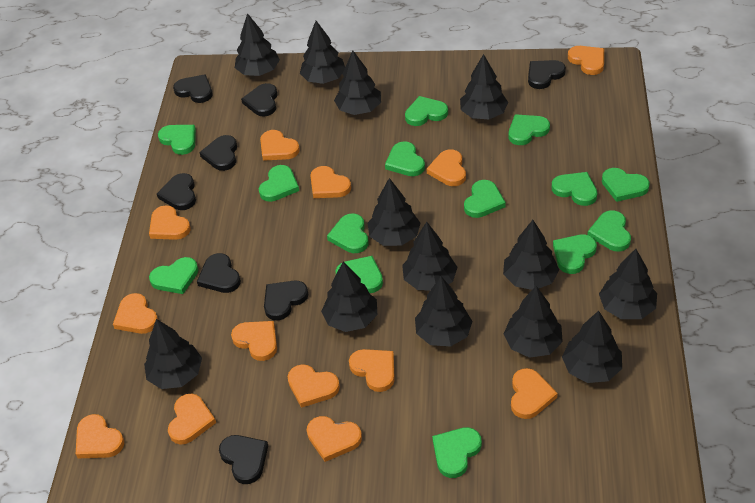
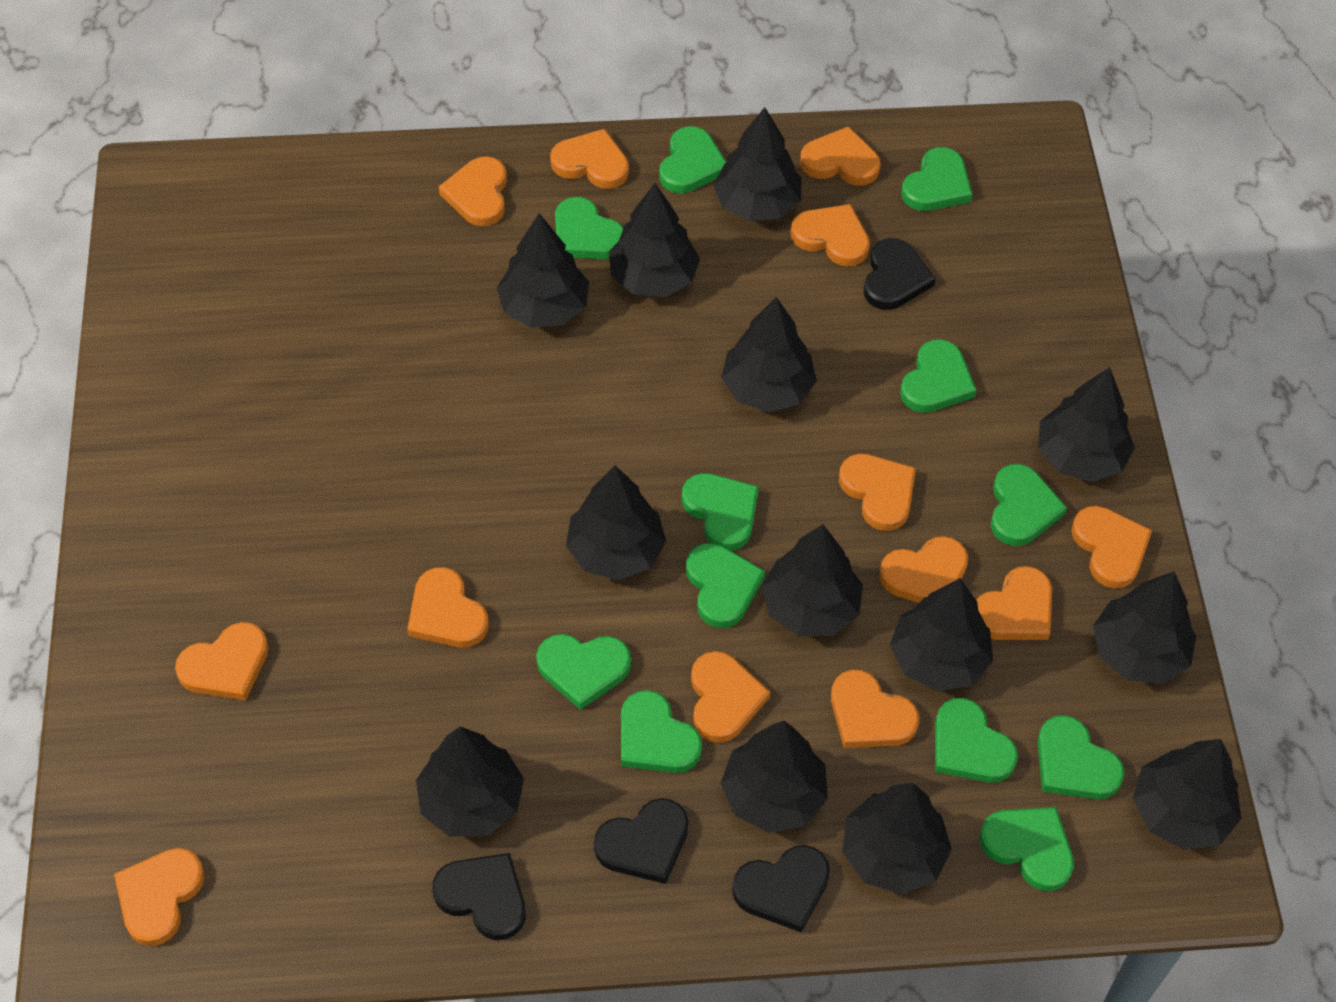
black heart: [157,173,196,210] [173,74,213,103] [197,253,241,293] [199,135,237,171] [219,435,268,484] [241,83,278,116] [264,280,308,320] [528,60,566,89] = 8 -> [432,853,526,940] [594,798,689,884] [732,845,830,932] [864,238,936,310] = 4
green heart: [149,257,198,294] [158,125,196,155] [259,165,299,202] [327,213,369,253] [335,256,383,293] [385,141,425,176] [405,96,448,126] [432,427,482,478] [464,180,506,218] [509,114,550,145] [552,172,597,206] [553,234,597,274] [587,210,631,252] [602,168,650,202] = 14 -> [536,634,631,710] [555,197,623,260] [621,690,702,773] [659,126,727,193] [682,473,759,551] [686,543,765,628] [900,339,977,413] [901,147,973,211] [935,698,1018,783] [980,807,1074,891] [990,464,1067,546] [1037,715,1125,799] = 12

